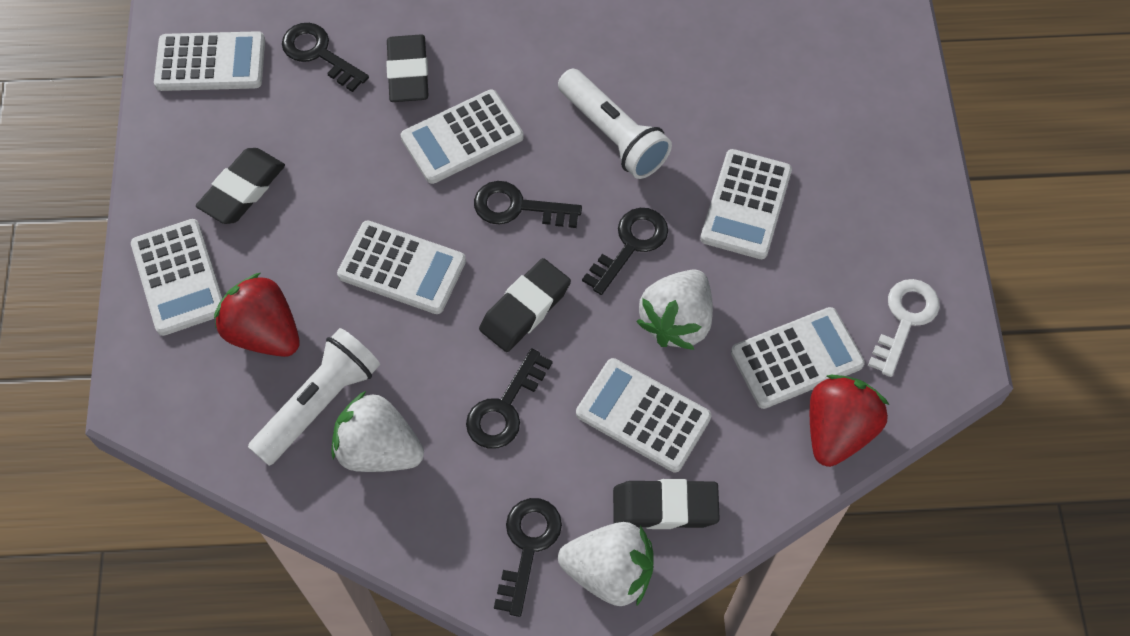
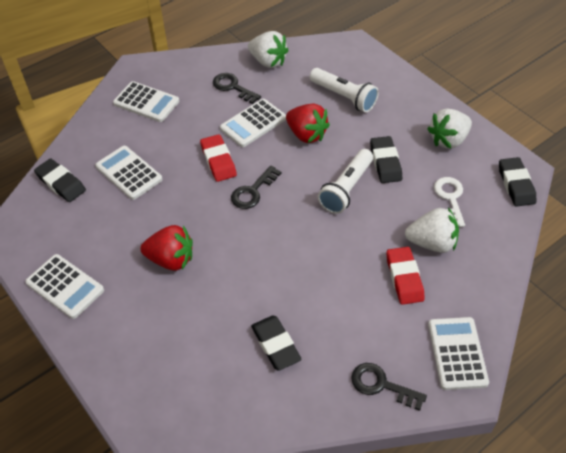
black key: [282,23,369,92] [466,348,553,449] [474,181,582,228] [494,498,562,617] [582,208,668,295] = 5 -> [213,73,261,104] [231,165,281,209] [351,363,427,411] = 3
red eraser: none = 0 -> [200,134,237,182] [387,247,425,305] = 2
white calculator: [131,219,223,336] [154,31,265,91] [337,220,466,314] [401,89,524,184] [576,358,711,473] [700,149,792,259] [731,307,865,409] = 7 -> [25,254,104,319] [95,146,163,200] [113,81,179,122] [220,99,286,147] [428,317,489,390] = 5

